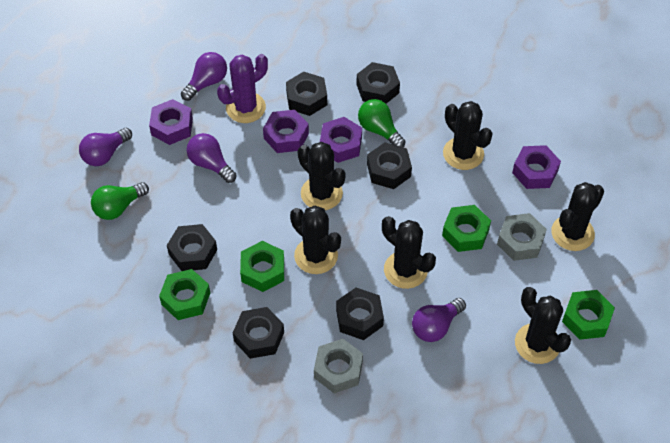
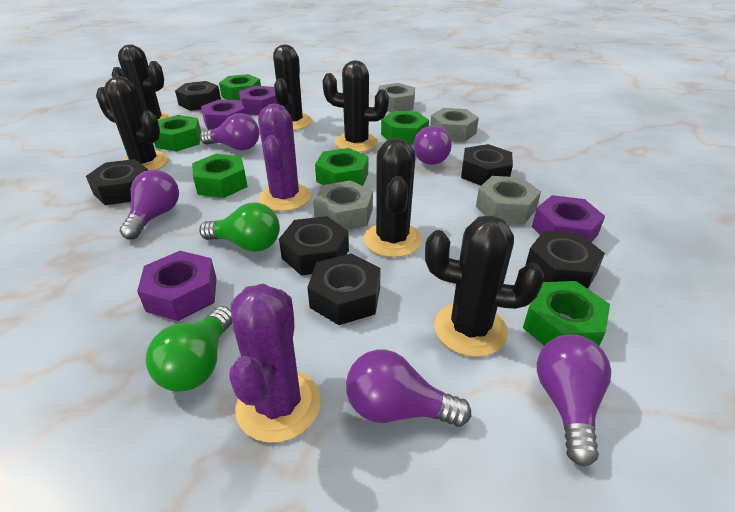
green nut: [159,269,210,320] [240,241,284,292] [442,205,491,252] [562,290,615,340] = 4 -> [154,115,201,152] [192,154,248,198] [219,74,261,100] [315,148,368,186] [381,111,429,145] [523,281,610,346] = 6
grey nut: [314,339,363,393] [497,213,547,261] = 2 -> [313,180,373,230] [377,83,415,112] [430,108,479,142] [476,176,541,224] = 4
purple cactus: [217,54,268,123] = 1 -> [229,284,321,443] [258,103,311,211] = 2
purple light bulb: [79,128,132,166] [181,52,227,101] [187,133,237,183] [412,298,466,342] = 4 -> [120,170,179,240] [200,113,260,151] [346,350,471,427] [413,126,451,165] [537,335,611,467] = 5

